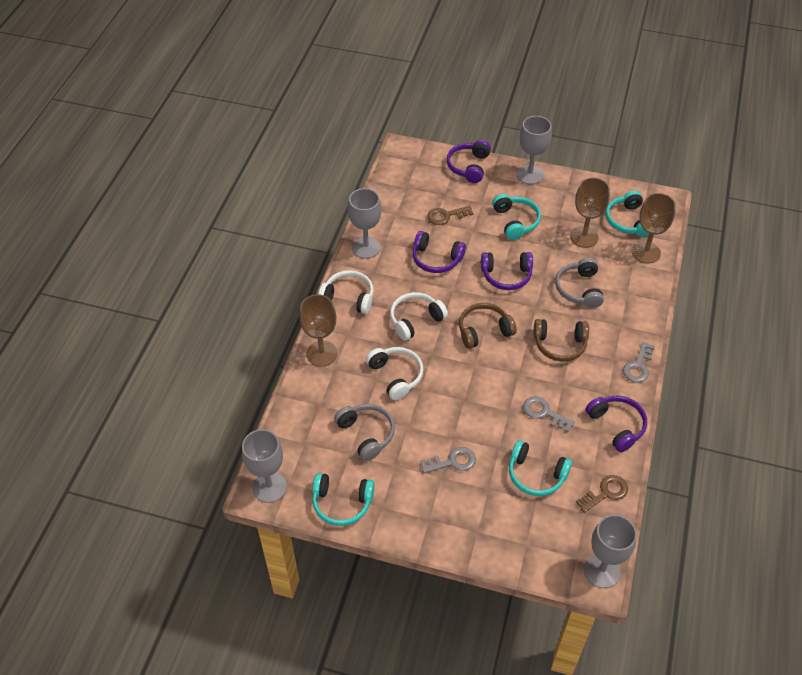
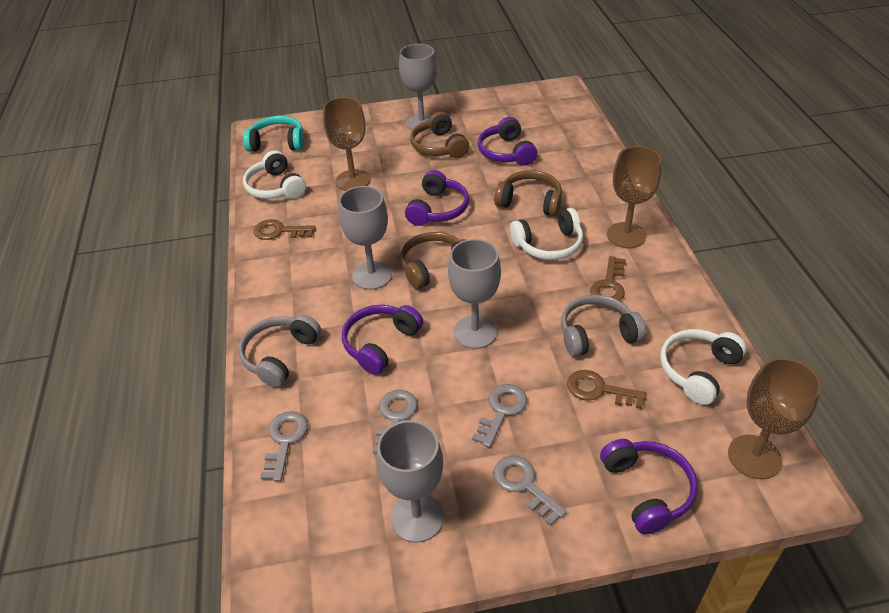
brown headphones: [459,303,517,349] [533,319,589,362] = 2 -> [400,232,466,289] [410,111,469,158] [494,170,562,216] = 3
brown key: [427,206,474,225] [576,475,628,513] = 2 -> [253,219,316,240] [567,370,647,409] [590,256,626,301] = 3
grey key: [420,447,476,473] [523,396,575,432] [623,341,655,383] = 3 -> [260,411,308,481] [373,390,418,454] [472,384,527,448] [493,455,567,526] = 4
turquoise headphones: [312,473,375,526] [492,194,541,240] [509,440,572,496] [605,191,649,237] = 4 -> [243,116,304,152] = 1

